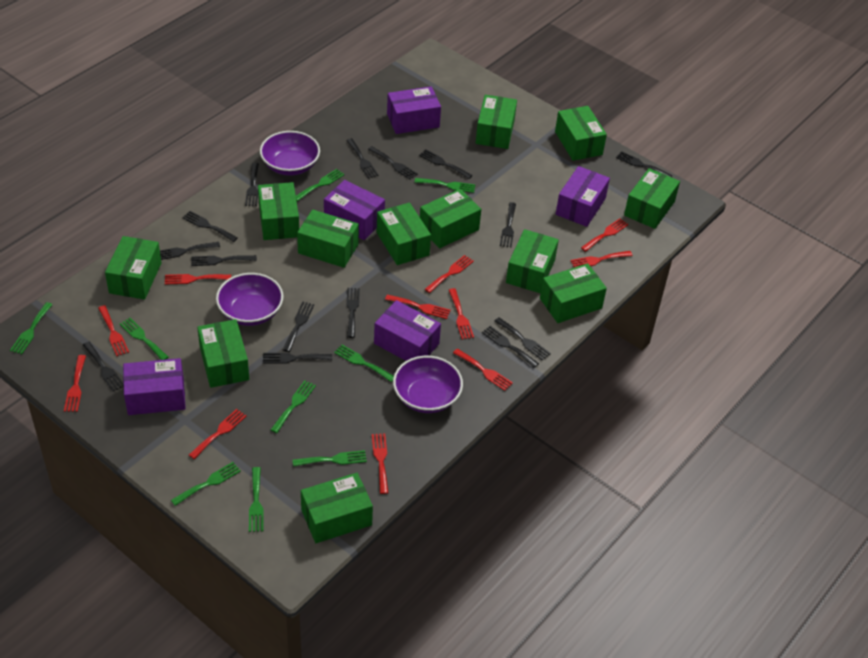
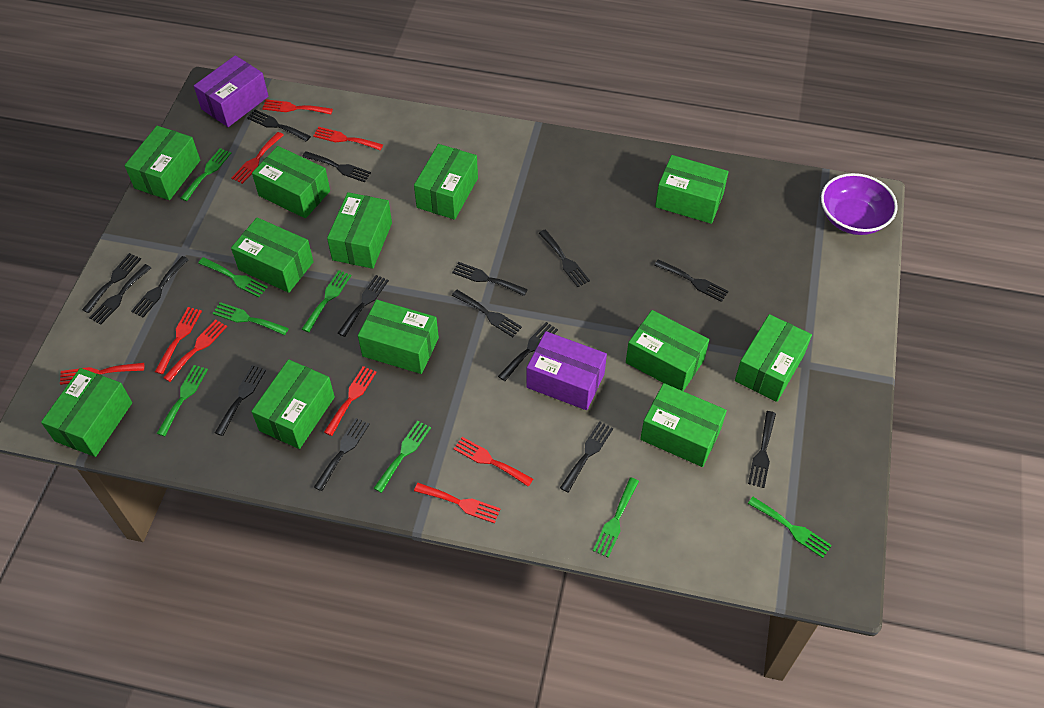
green fork: [10,302,53,354] [120,318,169,360] [171,462,241,506] [249,467,264,532] [270,380,316,433] [293,450,367,467] [296,169,344,201] [334,345,394,382] [415,178,475,193] = 9 -> [157,365,208,436] [180,148,231,201] [198,257,268,297] [212,302,289,335] [302,270,352,332] [373,421,431,493] [593,477,639,558] [748,497,832,558] = 8
purple bowl: [216,273,283,326] [260,131,320,176] [393,356,463,413] = 3 -> [821,173,898,235] = 1
purple box: [123,358,186,415] [324,180,385,240] [374,300,441,361] [387,86,441,134] [556,166,610,227] = 5 -> [194,55,269,127] [526,331,607,410] = 2
red fork: [64,355,86,412] [98,305,129,356] [165,274,231,284] [189,409,247,459] [372,433,389,494] [385,294,451,319] [425,255,474,293] [449,288,474,339] [453,349,513,391] [570,251,633,268] [581,218,628,252] = 11 -> [60,363,144,385] [155,307,202,374] [163,319,227,382] [231,132,284,184] [262,99,333,115] [313,127,383,150] [324,366,377,436] [414,483,501,523] [453,437,533,487] = 9

